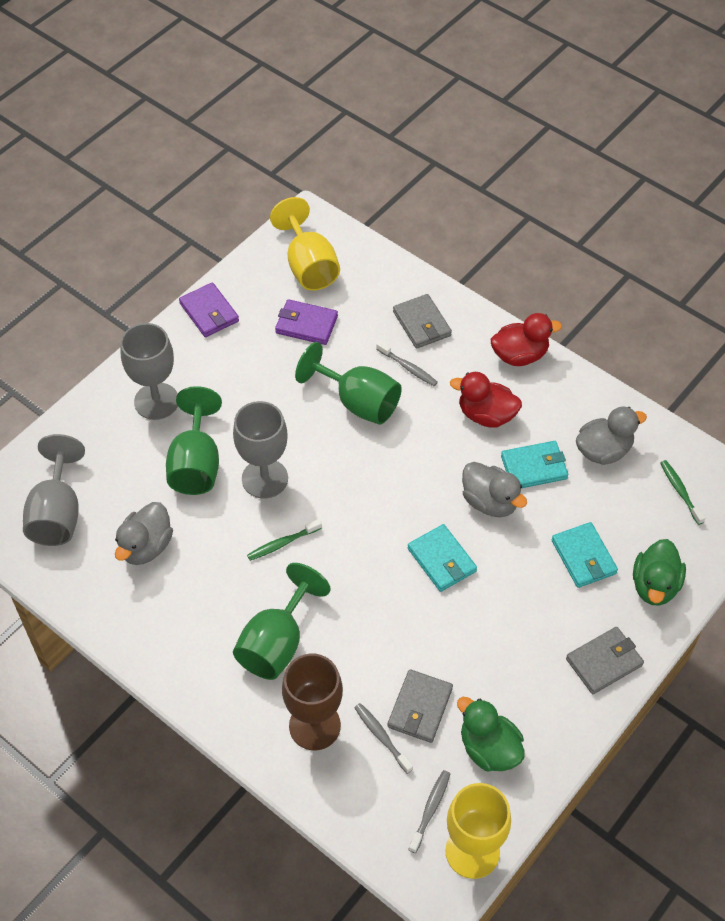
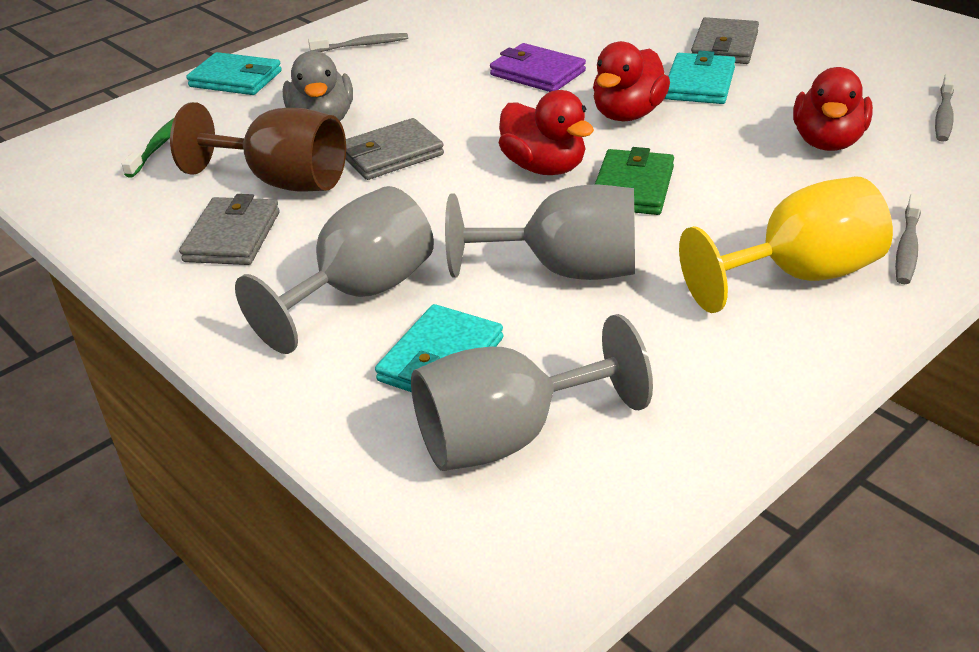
green duck: [457,697,525,771] [633,539,686,606] = 2 -> none = 0
green goblet: [166,386,222,495] [233,563,330,680] [295,342,402,425] = 3 -> none = 0
green toothbrush: [247,519,322,561] [660,460,705,525] = 2 -> [122,117,175,178] = 1
green wallet: none = 0 -> [595,147,674,215] = 1
grey duck: [115,502,173,565] [462,462,527,517] [576,407,647,465] = 3 -> [283,51,353,121] = 1
purple wallet: [179,282,239,337] [275,299,338,345] = 2 -> [490,43,586,92] = 1
red duck: [450,372,522,428] [491,313,562,366] = 2 -> [499,90,594,175] [593,41,670,121] [793,67,873,151] = 3
yellow goblet: [270,197,340,290] [445,783,511,879] = 2 -> [679,176,893,313] = 1

